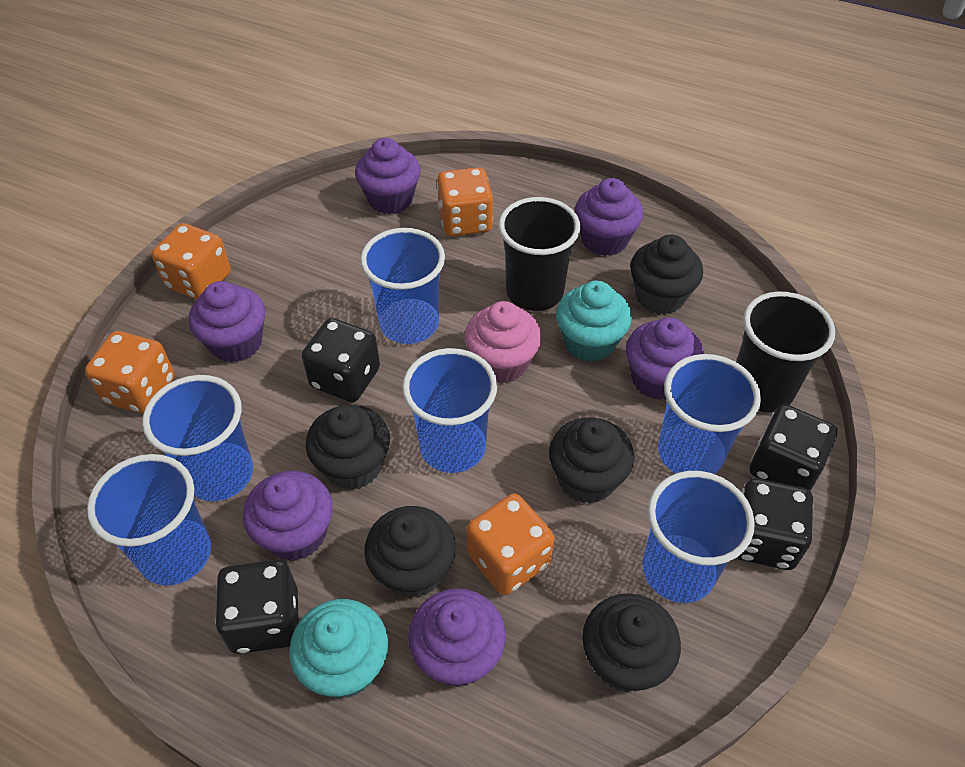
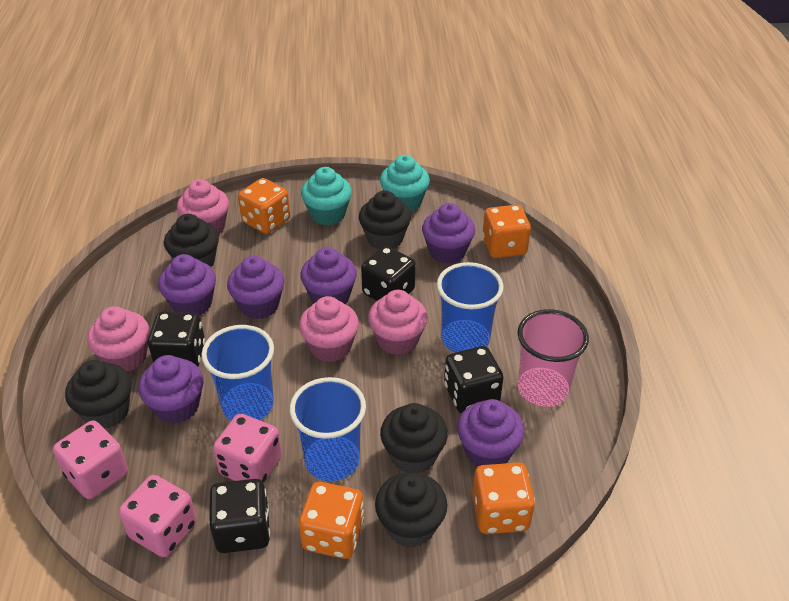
black cup: [499,197,580,311] [736,291,835,412] = 2 -> none = 0
blue cup: [87,454,211,586] [142,375,253,501] [360,228,445,344] [402,348,497,473] [643,471,755,603] [658,354,761,474] = 6 -> [201,325,274,420] [290,377,366,481] [437,262,504,353] = 3
pink cup: none = 0 -> [517,309,589,407] = 1
pink cupcake: [465,301,542,383] = 1 -> [87,306,150,372] [177,179,229,235] [299,296,359,362] [368,290,428,355] = 4
pink dice: none = 0 -> [53,421,128,499] [119,475,197,557] [213,414,282,484] = 3

